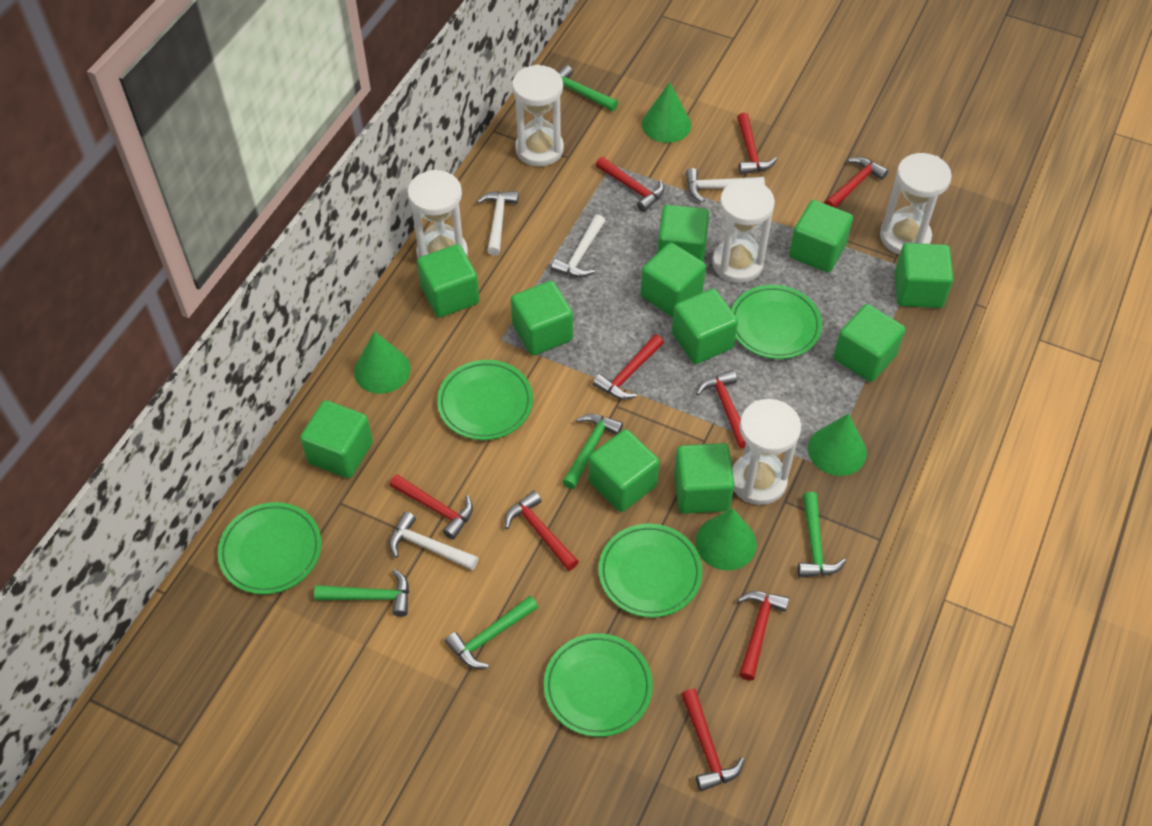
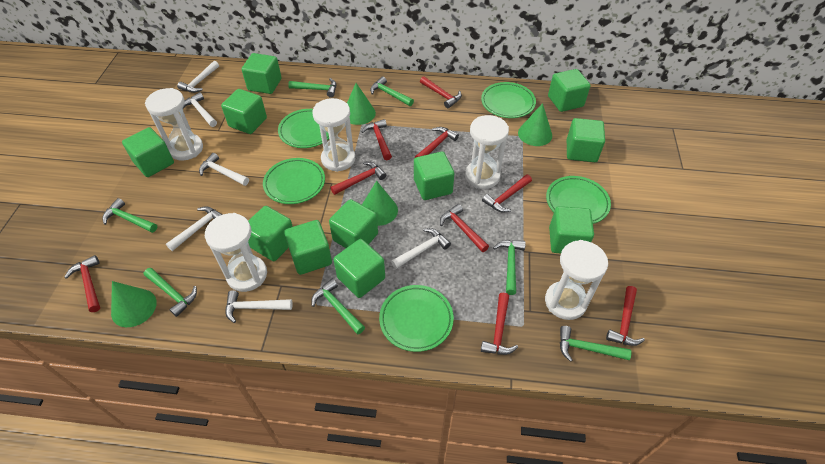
green hammer: [314,569,409,617] [445,596,538,669] [559,65,618,111] [562,414,623,489] [798,492,846,577] = 5 -> [103,198,157,233] [144,268,197,317] [288,78,336,98] [311,279,365,334] [370,76,414,106] [493,240,526,295] [560,326,632,362] = 7
white hammer: [389,512,478,570] [477,191,518,256] [551,214,605,278] [686,168,765,202] = 4 -> [166,206,223,251] [177,61,219,93] [183,92,217,127] [199,153,249,186] [226,290,293,323] [391,228,451,269] = 6

